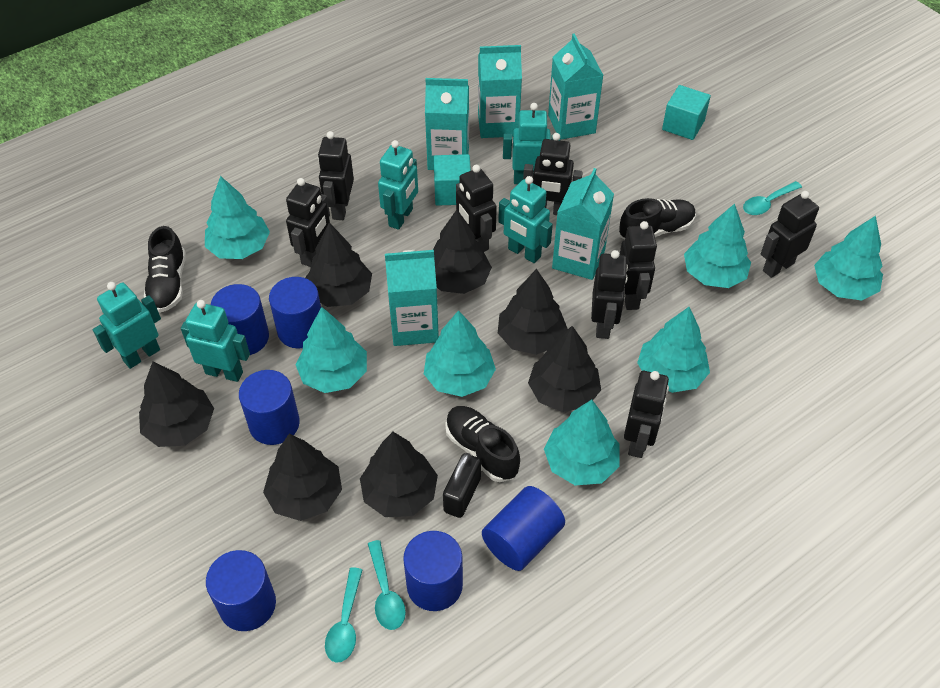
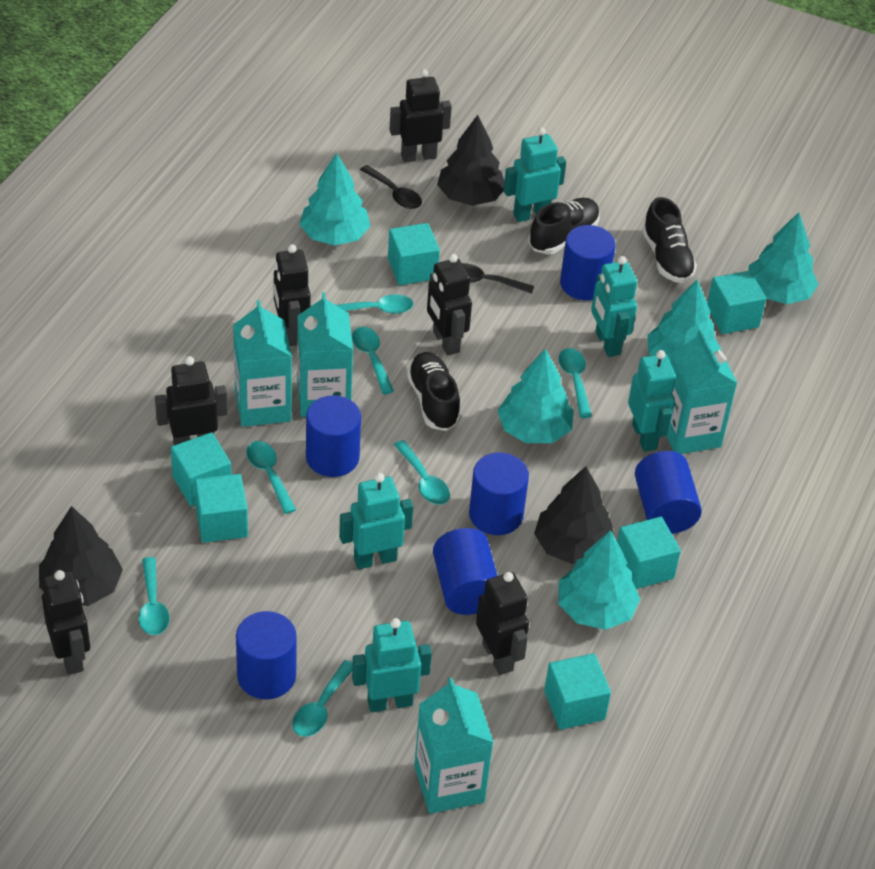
black padlock: [443,453,481,518] = 1 -> none = 0
black robot: [286,178,330,267] [318,131,354,220] [456,165,497,252] [523,133,583,215] [591,250,628,339] [620,221,657,310] [624,371,669,458] [761,191,819,278] = 8 -> [42,570,90,675] [155,356,228,445] [274,244,311,346] [390,69,452,162] [427,254,472,355] [476,572,529,675] = 6
black spoon: none = 0 -> [360,165,422,209] [462,263,534,294] = 2
black tree: [139,361,214,447] [263,434,342,521] [305,223,372,307] [360,432,438,517] [433,210,492,294] [498,269,568,355] [528,326,601,412] = 7 -> [39,506,123,606] [437,115,504,206] [534,466,614,564] = 3
turquoise carton: [385,250,439,346] [425,78,469,170] [478,45,522,138] [548,33,604,140] [552,168,614,280] = 5 -> [233,300,292,427] [297,292,353,417] [414,678,494,814] [666,329,737,454] = 4
turquoise cube: [434,154,471,206] [662,85,711,140] = 2 -> [171,432,231,506] [195,474,248,543] [388,223,440,285] [544,653,611,730] [617,517,681,589] [707,271,766,334] = 6
turquoise spoon: [325,568,362,663] [368,540,406,630] [743,181,802,215] = 3 -> [139,557,170,635] [246,441,296,514] [292,660,353,737] [336,294,414,314] [352,327,394,394] [394,440,450,505] [558,348,592,418] = 7
turquoise tree: [205,176,270,259] [295,307,367,393] [424,310,496,397] [544,399,620,486] [637,307,710,393] [684,204,751,288] [814,216,883,300] = 7 -> [299,153,370,246] [497,349,574,443] [558,530,640,630] [647,279,721,361] [748,212,819,304] = 5

